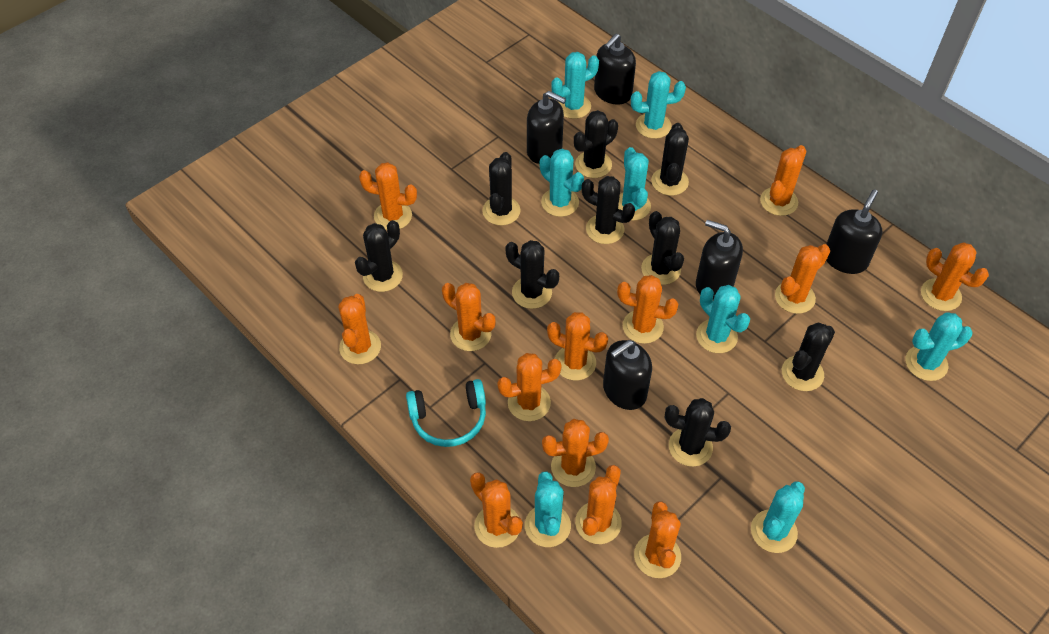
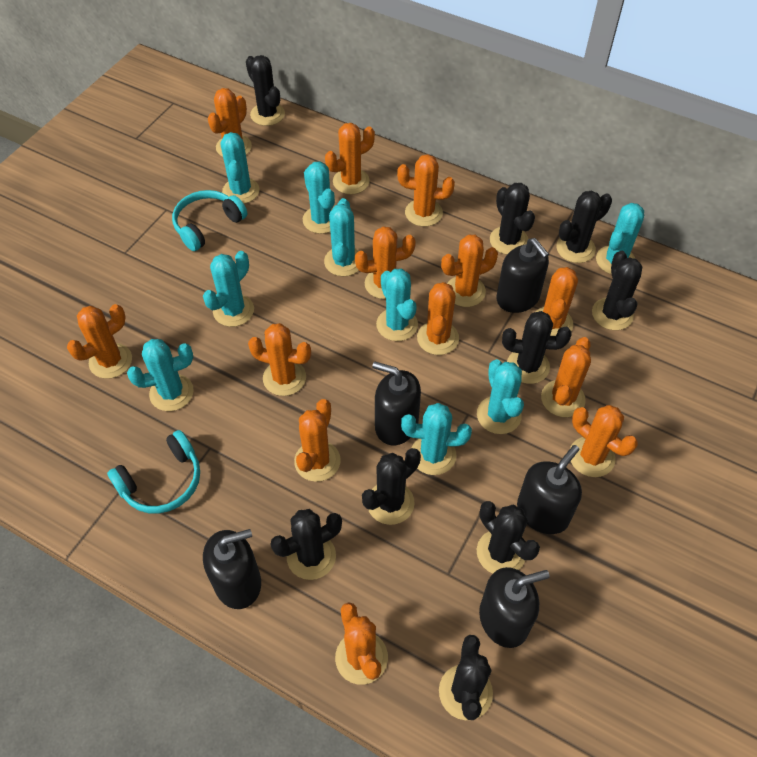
turquoise cactus: [525,471,571,547] [540,149,584,217] [551,52,599,119] [618,147,651,221] [631,71,686,139] [696,285,750,353] [751,482,805,553] [905,312,973,381] = 8 -> [127,339,194,411] [203,251,254,327] [221,132,260,204] [303,162,335,234] [324,198,359,276] [376,269,418,341] [401,403,472,475] [477,359,524,434] [596,203,644,274] = 9
turquoise headphones: [406,379,486,447] = 1 -> [107,430,200,514] [172,190,247,251] = 2

